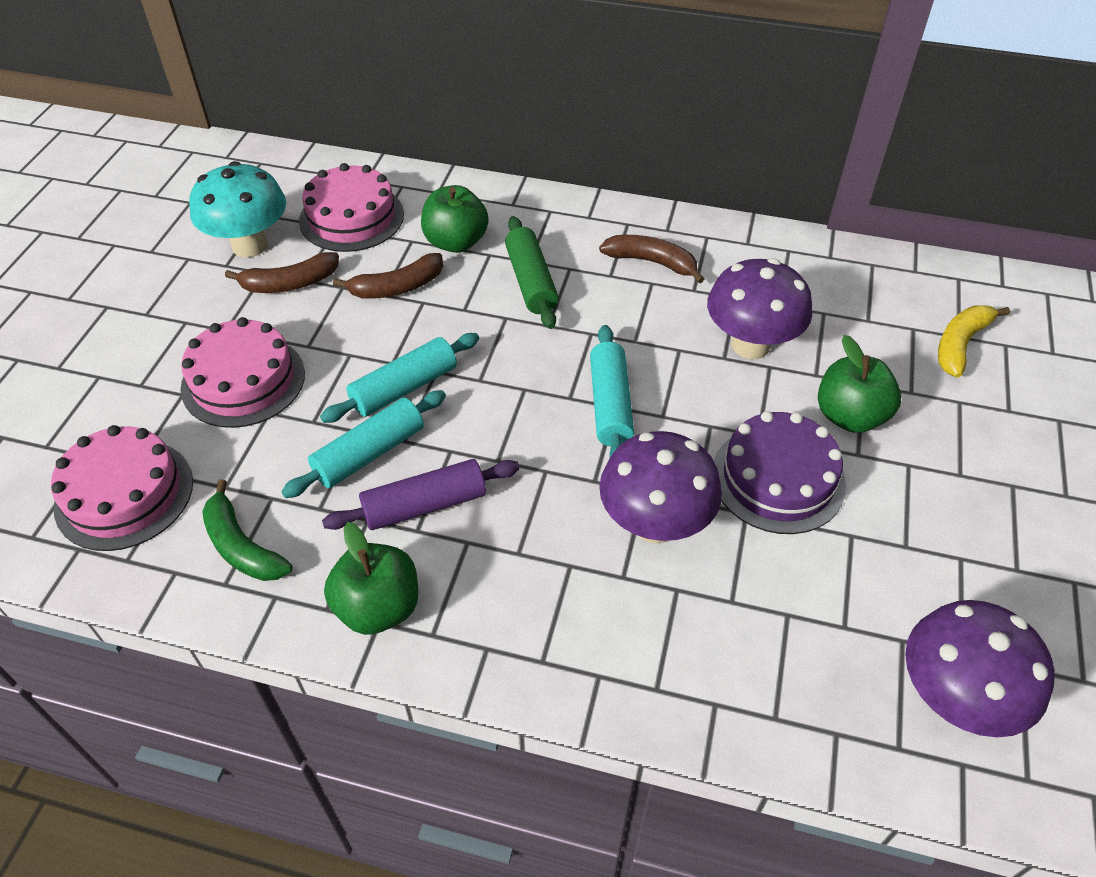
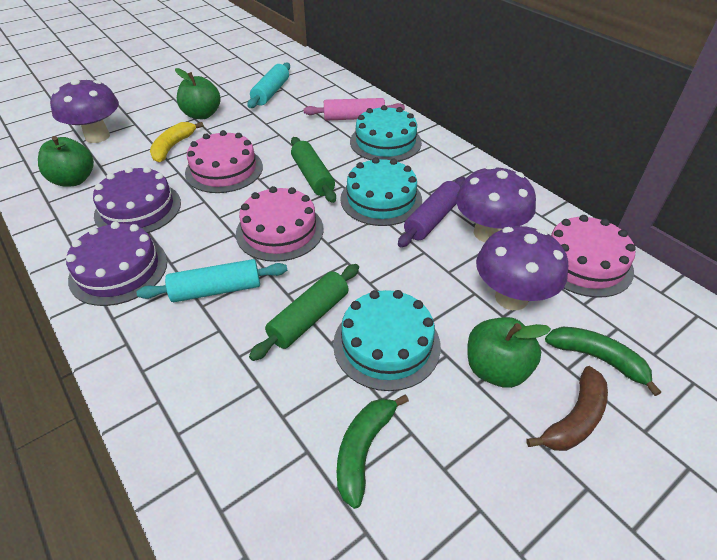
brown banana: [225,252,339,293] [333,253,443,299] [599,235,704,283] = 3 -> [526,366,608,451] = 1
green banana: [202,479,293,581] = 1 -> [337,395,409,509] [545,327,661,396] = 2
green rolling pin: [505,216,558,329] = 1 -> [249,264,359,361] [291,137,336,203] = 2
pink rolling pin: none = 0 -> [304,98,405,121] = 1
purple cake: [714,411,846,534] = 1 -> [66,222,167,306] [93,167,181,233] = 2
turquoise cake: none = 0 -> [333,290,441,391] [340,157,422,226] [350,105,422,162] = 3
turquoise mushroom: [189,161,286,257] = 1 -> none = 0
turquoise rolling pin: [281,390,446,498] [320,333,479,423] [590,325,634,458] = 3 -> [137,259,287,302] [247,62,290,108] = 2

